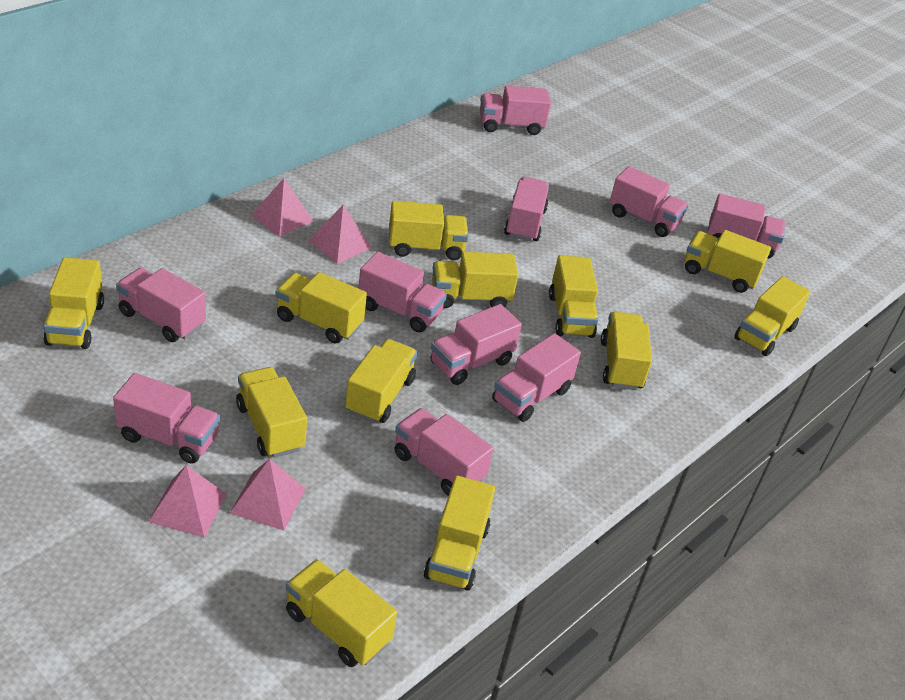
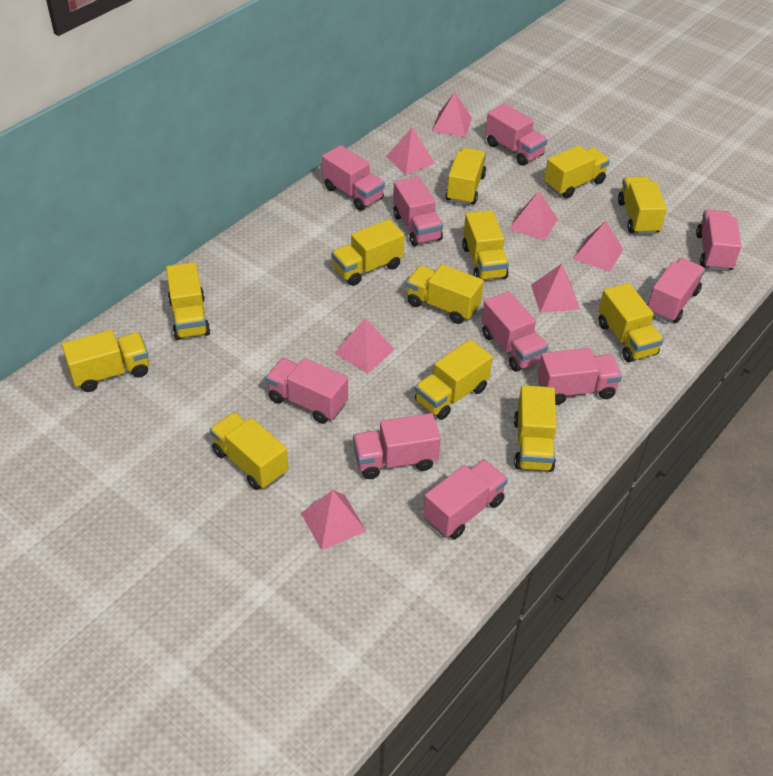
pink pyramid: [148,465,227,537] [230,459,306,531] [251,178,314,237] [308,204,372,264] = 4 -> [301,490,366,550] [335,318,395,374] [386,127,435,175] [432,92,472,137] [509,191,558,241] [531,264,580,313] [573,221,623,272] = 7

